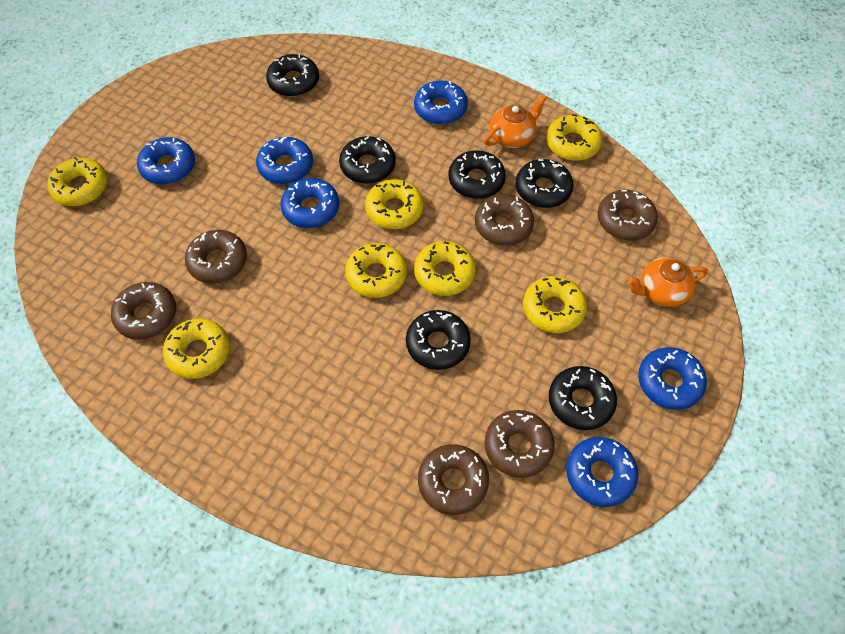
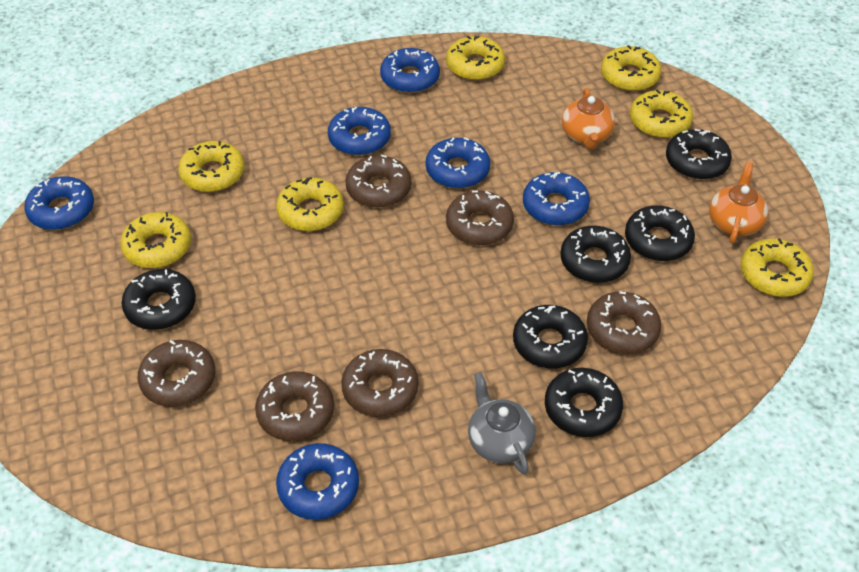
grey teapot: none = 0 -> [468,372,536,474] = 1

